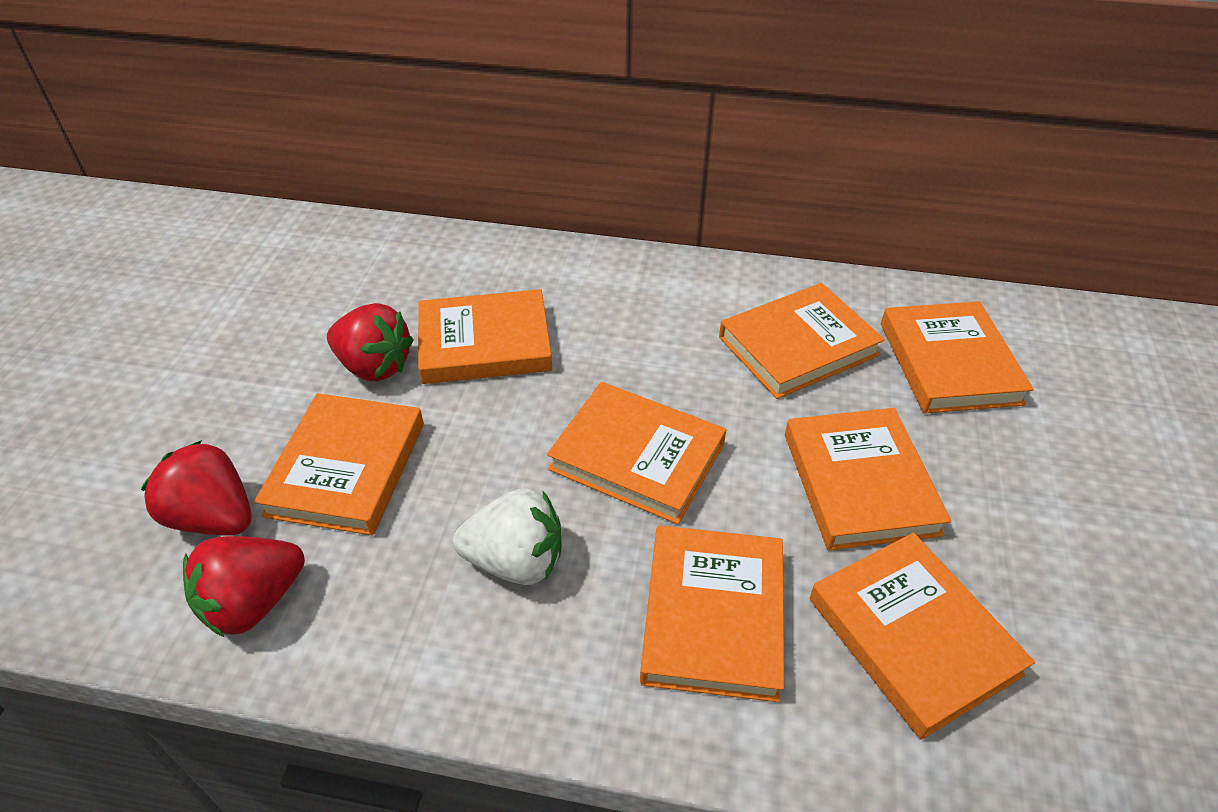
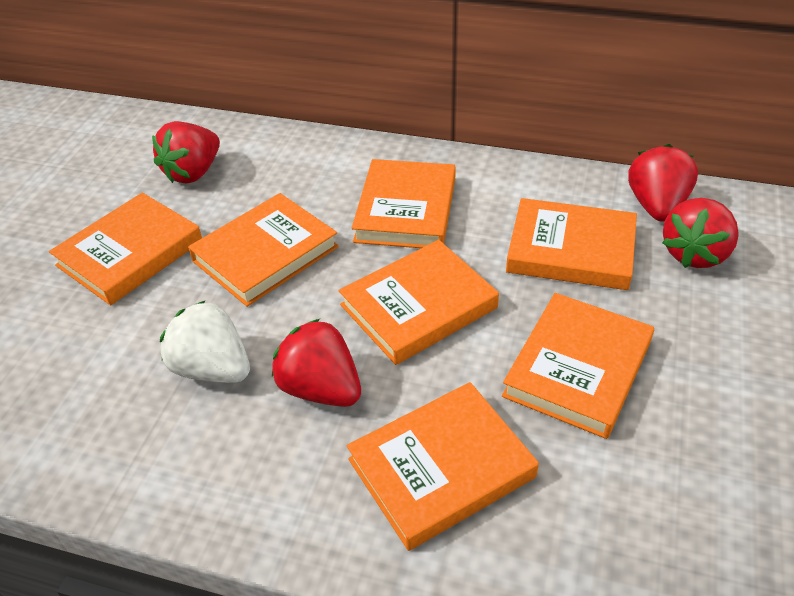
orange book: [254,393,424,535] [418,289,552,384] [547,382,726,524] [640,525,784,702] [719,283,885,399] [785,408,951,550] [810,533,1035,740] [881,301,1034,413] = 8 -> [49,193,202,305] [188,193,339,307] [339,240,499,365] [347,382,539,551] [352,159,456,248] [502,293,654,439] [506,198,637,290] = 7
red strawberry: [141,440,252,535] [183,536,305,638] [327,303,413,382] = 3 -> [152,121,220,183] [272,318,361,407] [628,144,698,222] [662,198,739,268] = 4

